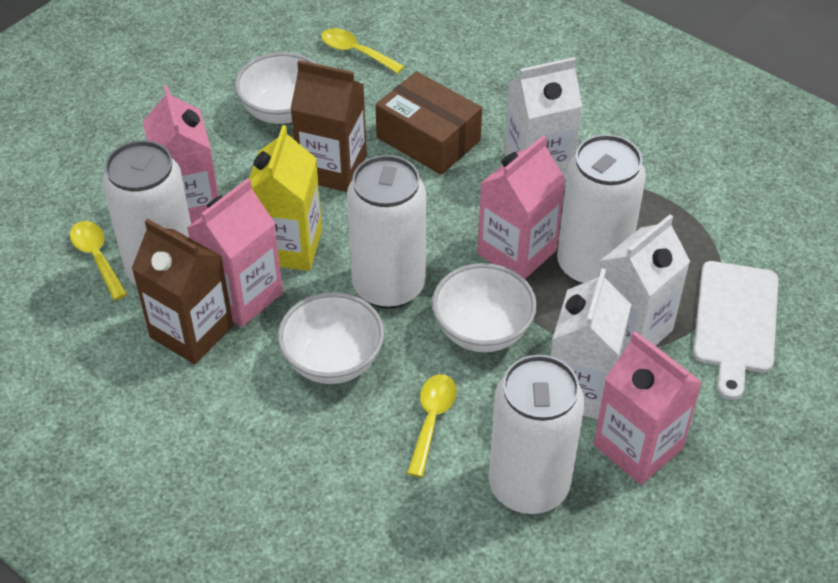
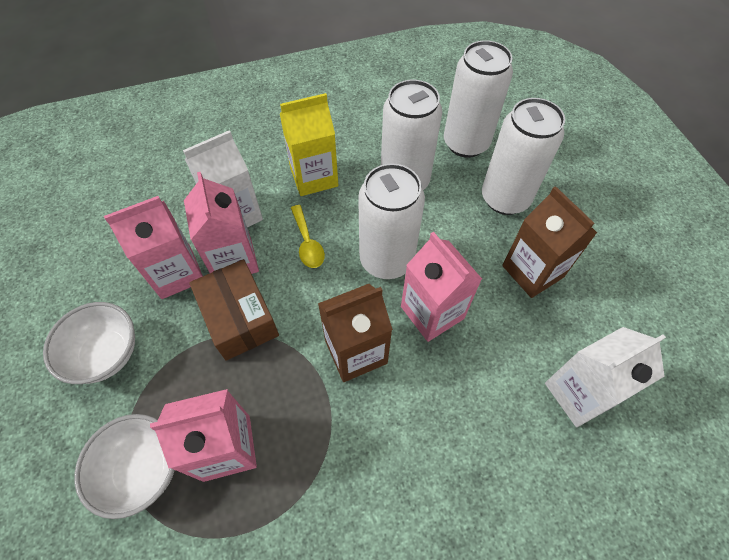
white bowl: [235,52,317,124] [278,292,384,384] [432,263,537,352] = 3 -> [43,302,135,384] [74,414,174,519] = 2
white carton: [504,57,583,179] [551,268,632,419] [598,215,690,353] = 3 -> [183,130,263,228] [545,327,666,427] = 2
white cutting board: [693,261,779,400] = 1 -> none = 0
yellow spoon: [70,221,127,300] [321,28,404,74] [407,374,457,477] = 3 -> [291,205,325,268] = 1

